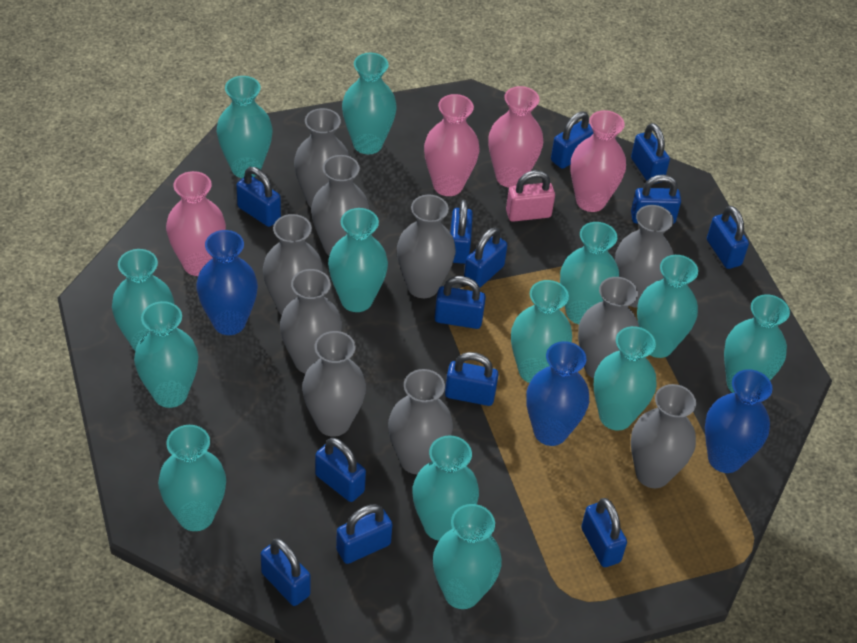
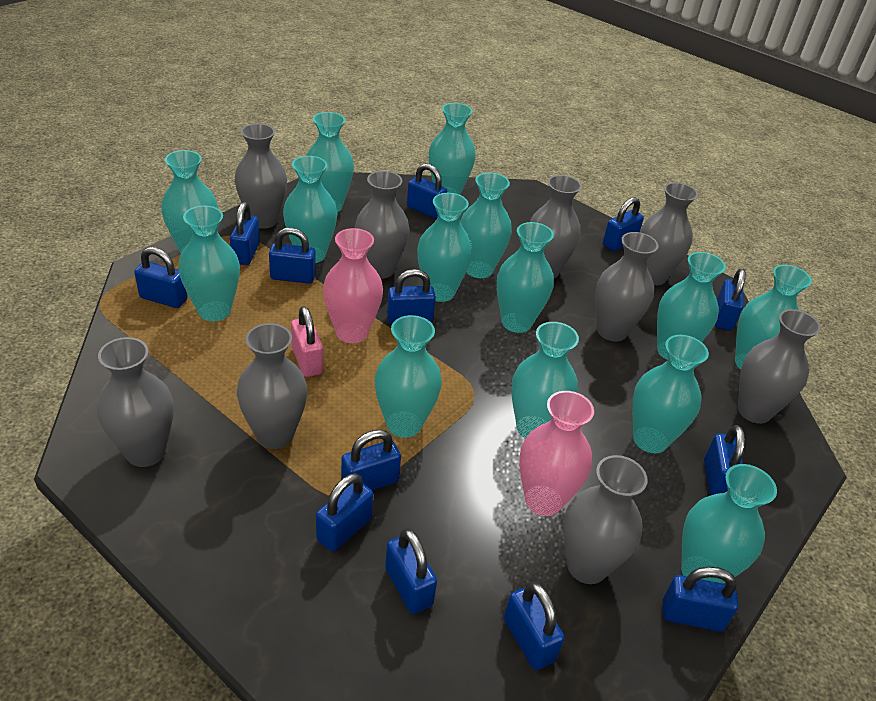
blue vase: [196,230,258,335] [526,341,589,446] [705,369,772,473] = 3 -> none = 0
grey vase: [263,214,323,315] [280,269,342,374] [294,108,349,207] [302,331,366,437] [311,155,369,256] [388,369,453,474] [397,195,456,298] [578,277,639,379] [615,205,674,308] [631,384,696,488] = 10 -> [97,337,173,467] [235,124,287,229] [237,323,307,449] [355,171,409,279] [530,175,582,279] [563,455,648,584] [595,232,658,342] [640,182,698,285] [738,309,821,424] = 9
pink vase: [166,171,226,276] [424,94,480,196] [488,86,543,188] [570,110,626,212] = 4 -> [323,228,383,343] [519,391,594,516] = 2
turquoise vase: [112,249,174,351] [134,301,198,408] [158,425,226,531] [217,76,273,178] [328,208,388,312] [342,53,397,154] [412,435,479,541] [433,504,502,609] [511,280,572,383] [560,222,619,324] [594,326,656,431] [637,255,698,358] [724,294,790,393] = 13 -> [161,150,218,254] [178,205,240,321] [283,156,338,263] [306,112,354,212] [375,315,442,438] [417,193,473,302] [429,103,476,195] [460,172,512,278] [497,222,554,333] [511,322,579,439] [632,335,709,453] [657,252,726,360] [681,464,777,584] [735,265,812,369] = 14

